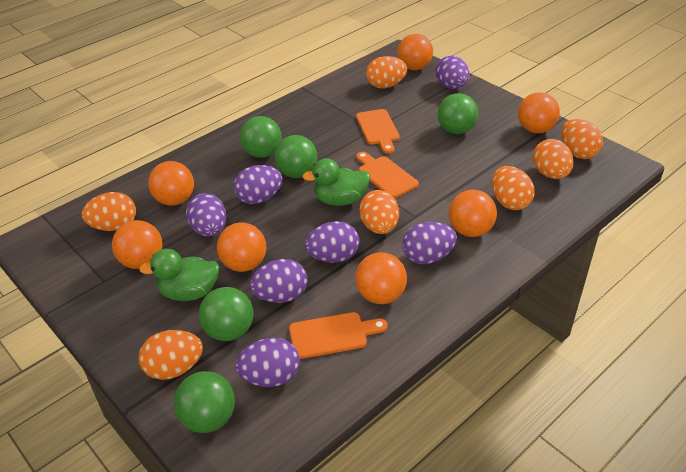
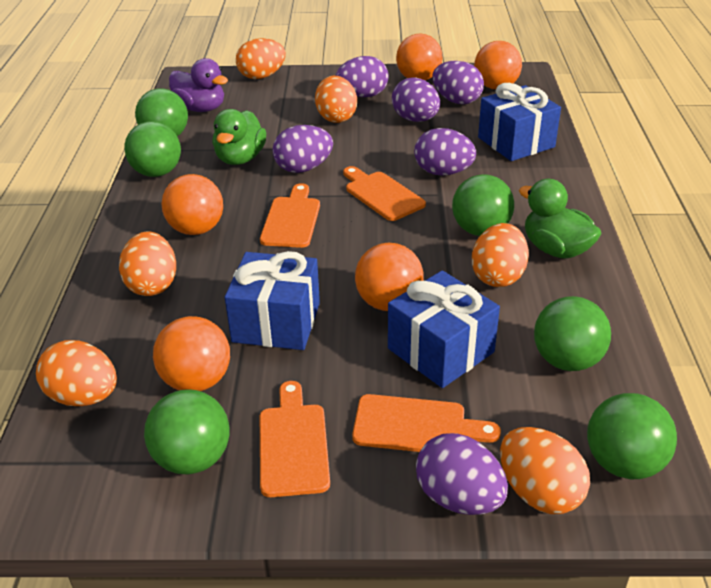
blue gift: none = 0 -> [225,251,320,350] [388,270,500,388] [478,83,561,161] = 3
green ball: [174,371,235,433] [199,287,253,341] [240,116,282,158] [274,135,317,178] [437,93,478,134] = 5 -> [124,121,181,177] [135,89,188,136] [144,390,230,474] [452,174,514,236] [534,296,611,371] [587,393,677,479] = 6
orange ball: [112,220,162,269] [148,161,194,206] [217,223,266,272] [355,252,407,304] [397,34,433,70] [449,190,497,237] [518,92,560,133] = 7 -> [153,316,230,391] [162,174,223,235] [355,243,423,311] [396,34,442,80] [474,41,522,89] = 5
orange cutting board: [289,312,388,359] [356,109,400,154] [356,152,419,198] = 3 -> [260,183,320,248] [260,381,330,497] [343,166,426,221] [352,394,501,452] = 4
orange egg: [82,192,136,231] [139,330,203,380] [359,190,399,234] [366,56,407,88] [492,166,535,210] [533,139,574,179] [561,119,603,159] = 7 -> [36,340,117,406] [119,232,176,296] [236,38,286,79] [315,76,357,123] [472,223,529,287] [500,427,590,514] = 6
purple duck: none = 0 -> [169,58,228,112] = 1
purple egg: [186,193,226,237] [233,165,282,204] [235,338,300,387] [250,259,308,303] [305,221,359,263] [402,222,457,264] [436,55,470,89] = 7 -> [272,125,333,173] [336,56,389,97] [392,78,440,122] [414,128,476,176] [416,433,508,515] [433,61,484,104] = 6

